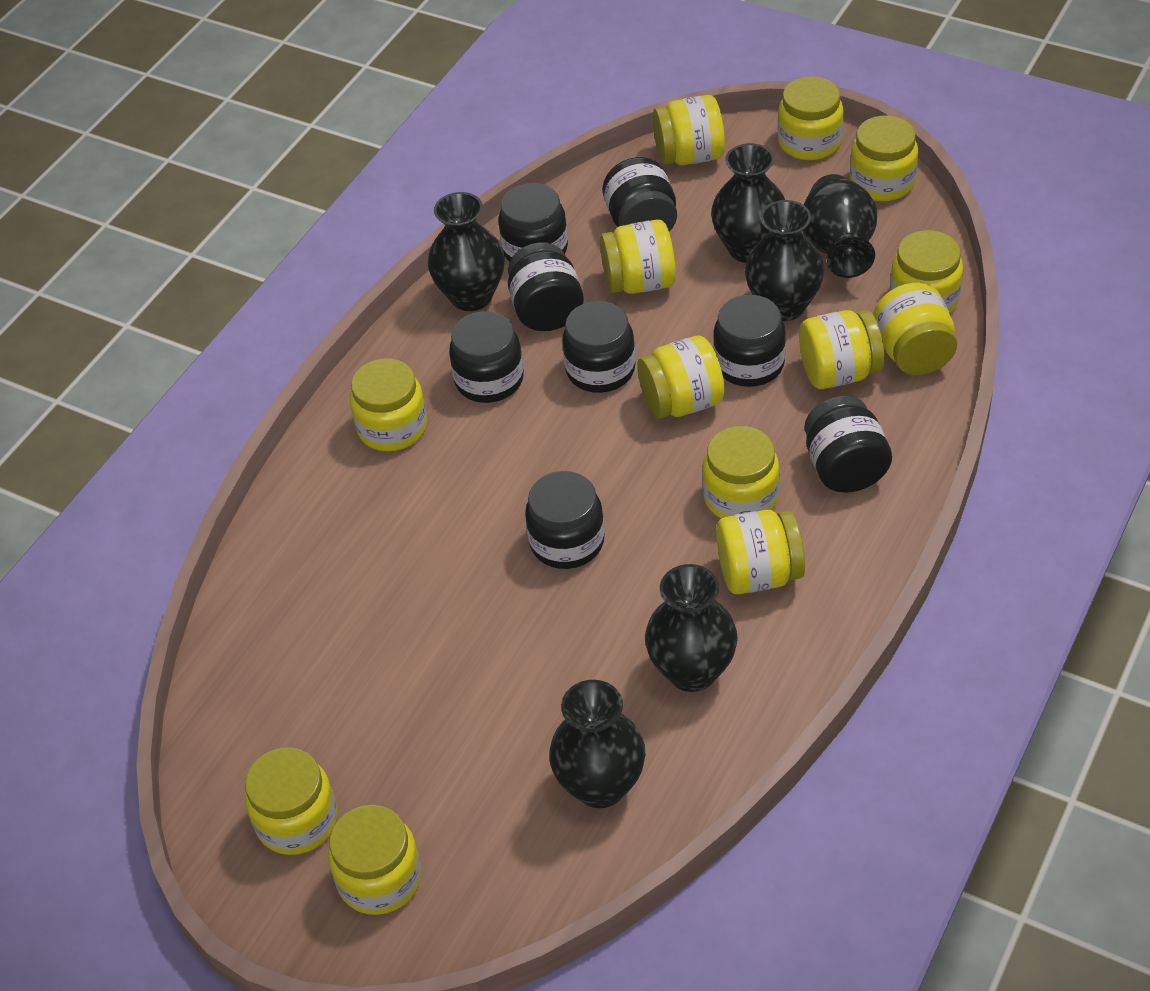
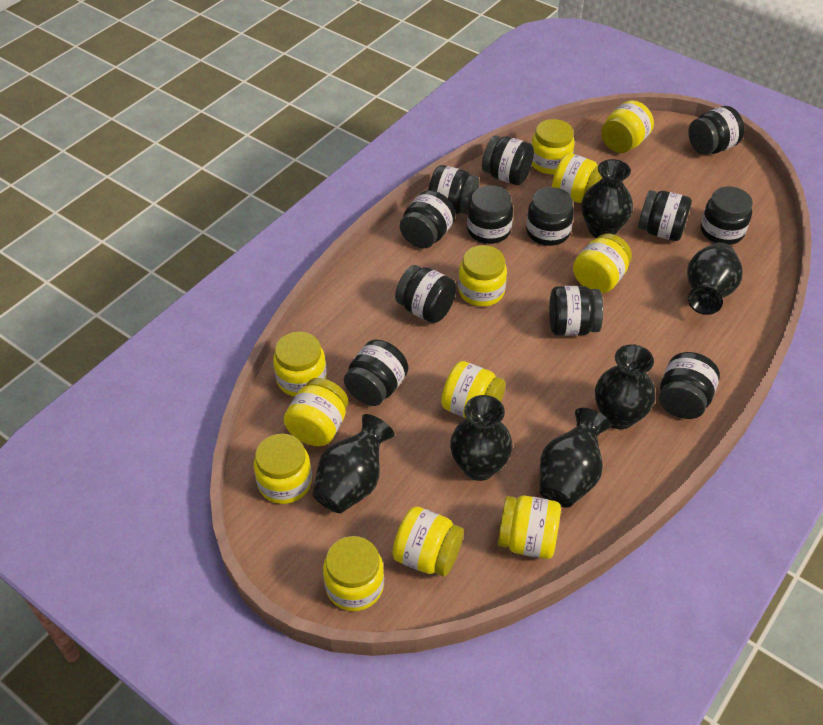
black jar: [449,311,524,403] [498,183,568,262] [508,242,584,331] [525,471,605,569] [562,301,636,393] [603,157,677,232] [713,295,786,387] [804,396,892,493] = 8 -> [344,340,408,406] [395,265,457,323] [400,190,456,248] [428,165,479,214] [467,185,513,244] [482,135,534,185] [526,187,574,246] [549,286,603,336] [638,190,692,241] [659,352,720,419] [688,106,744,155] [701,186,753,245] = 12
yellow jar: [245,748,337,855] [328,805,422,915] [350,358,427,451] [600,220,676,294] [637,336,725,418] [653,95,725,165] [702,426,780,519] [716,510,805,594] [778,76,844,160] [799,310,884,389] [850,116,918,201] [873,283,957,375] [890,230,963,313] = 13 -> [254,434,312,504] [273,331,327,397] [284,378,348,446] [323,536,384,611] [392,506,464,577] [441,361,505,418] [458,245,507,307] [498,495,561,559] [531,119,575,175] [552,153,602,203] [573,234,632,293] [601,101,654,153] = 12

